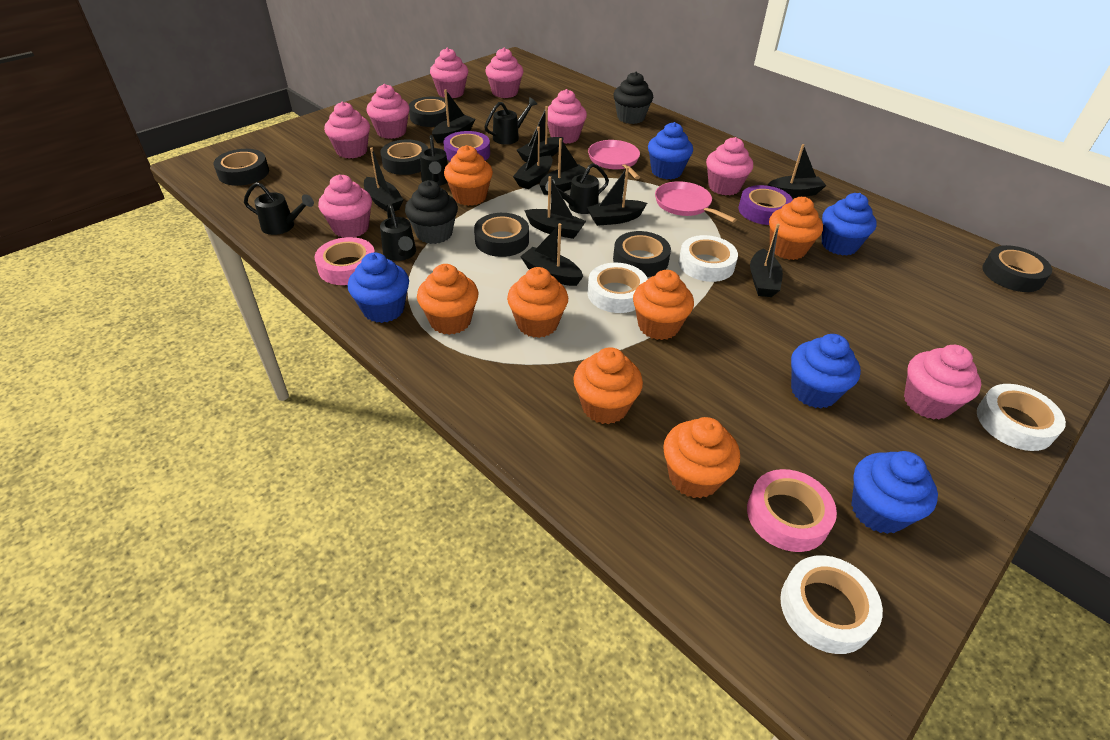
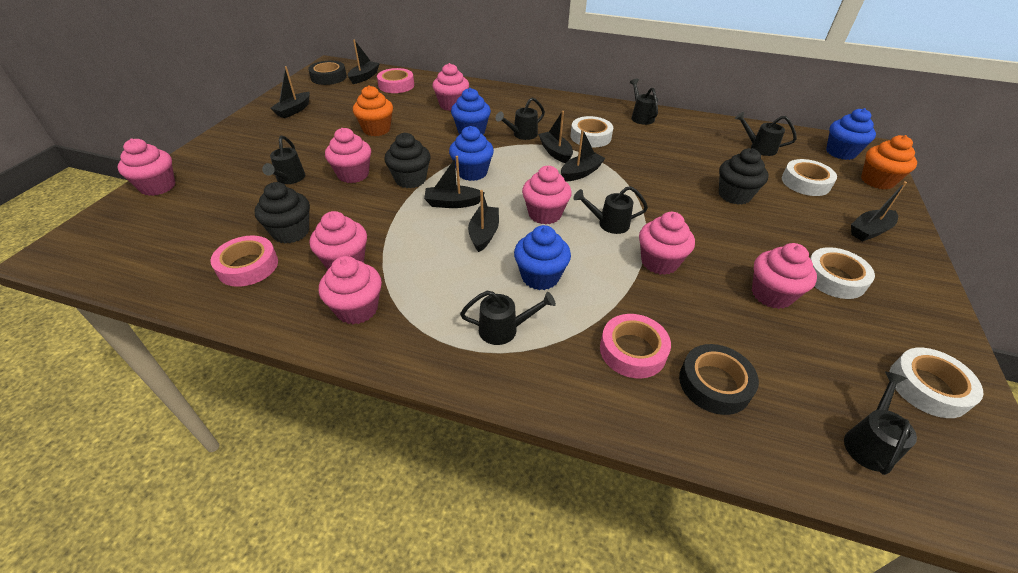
black boat: [364,147,403,212] [432,89,476,143] [513,127,553,189] [517,106,564,162] [520,223,583,286] [524,176,586,239] [540,138,590,195] [587,167,647,226] [750,224,783,297] [768,144,826,198] = 10 -> [270,66,310,118] [348,39,380,84] [424,156,485,208] [468,190,499,252] [538,111,573,163] [561,129,606,181] [851,181,907,241] = 7
black cupcake: [405,180,458,244] [613,72,653,124] = 2 -> [254,182,310,243] [384,133,431,188] [719,148,769,205] = 3
black tape: [213,149,269,186] [380,140,428,175] [409,97,447,127] [474,213,529,257] [613,231,671,277] [982,245,1052,292] = 6 -> [308,61,347,85] [679,344,759,415] = 2
black watering can: [244,182,314,235] [380,204,416,261] [420,135,448,186] [484,97,537,145] [545,163,609,214] = 5 -> [262,136,305,184] [460,291,556,345] [495,97,545,140] [573,186,648,234] [630,79,658,125] [735,112,797,156] [844,372,917,475] = 7
blue cupcake: [348,252,409,323] [648,122,693,179] [791,334,861,408] [822,193,877,256] [851,451,938,534] = 5 -> [449,126,494,181] [451,88,491,135] [514,225,571,290] [826,108,876,160] = 4
orange cupcake: [417,264,479,335] [444,145,493,206] [507,267,568,338] [573,347,643,424] [633,270,694,340] [663,417,740,499] [769,197,823,260] = 7 -> [353,85,393,136] [861,135,917,190] = 2
pink pan: [588,140,640,179] [655,181,737,223] = 2 -> none = 0
pink tape: [315,237,375,285] [747,469,837,552] = 2 -> [210,236,278,287] [377,68,414,93] [600,314,671,379] = 3
purple tape: [443,131,490,162] [739,185,793,225] = 2 -> none = 0

